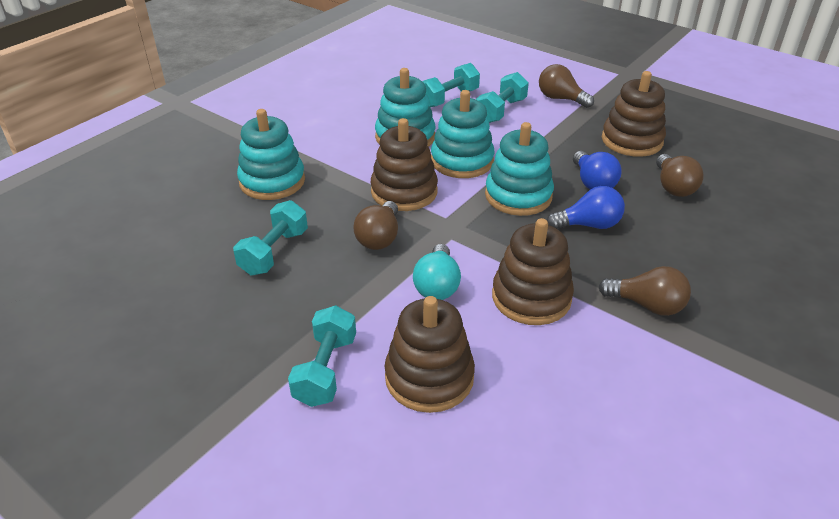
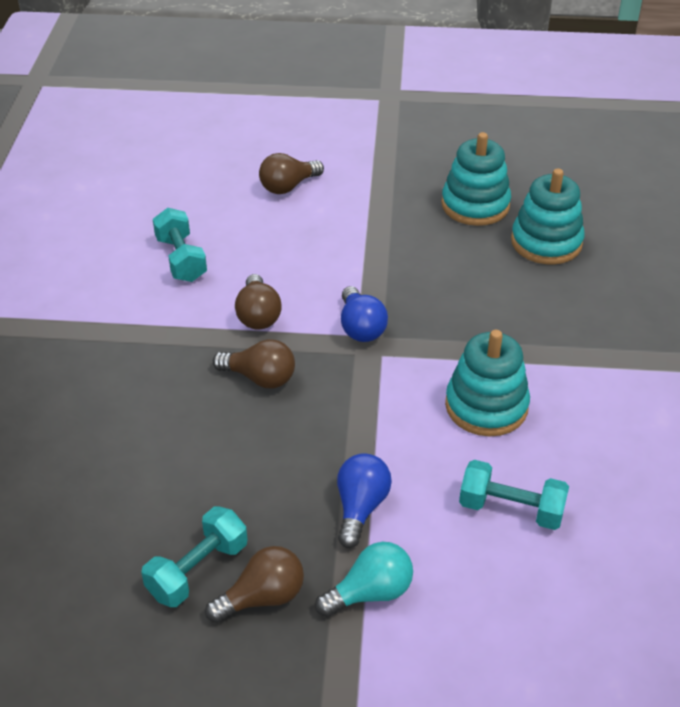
brown stacking toy: [371,118,438,211] [385,296,475,413] [492,218,574,325] [602,71,666,157] = 4 -> none = 0
turquoise dumbbell: [233,200,308,275] [288,305,356,407] [422,63,480,107] [476,72,529,123] = 4 -> [141,506,247,607] [153,208,207,282] [459,460,569,530] = 3
turquoise stacking toy: [237,109,305,200] [375,68,436,147] [431,90,495,178] [485,122,554,216] = 4 -> [441,132,511,226] [445,330,530,437] [511,168,584,264] = 3

